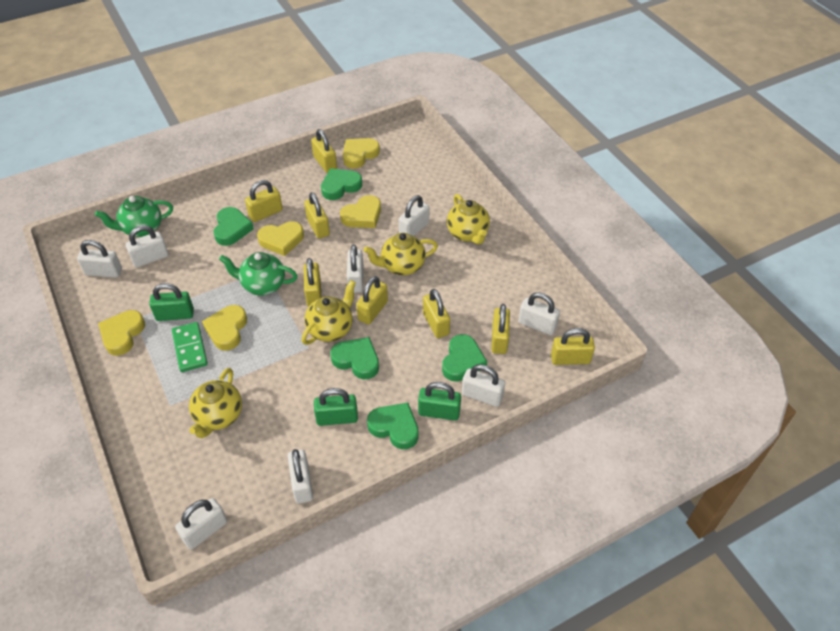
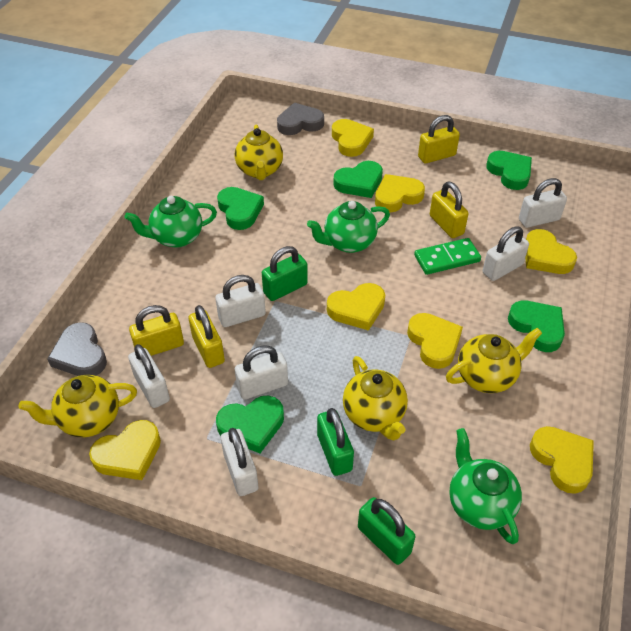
green teapot: [95,196,173,237] [219,252,298,296] = 2 -> [125,196,217,248] [307,201,390,253] [449,428,522,544] = 3
grey heart: none = 0 -> [47,322,107,376] [277,103,324,135] = 2
white padlock: [77,240,122,278] [126,225,169,268] [175,498,227,550] [288,449,313,504] [347,245,364,293] [399,195,429,236] [462,364,505,407] [518,292,560,335] = 8 -> [128,344,170,408] [215,275,266,327] [221,428,258,496] [235,345,288,399] [483,226,529,281] [519,178,567,228] = 6
yellow heart: [98,310,145,356] [202,305,247,351] [257,221,304,256] [340,195,381,228] [343,138,380,169] = 5 -> [89,420,161,480] [327,283,385,331] [332,119,374,157] [375,174,425,213] [407,313,463,369] [525,229,577,274] [530,426,594,494] = 7
yellow padlock: [245,180,283,222] [304,192,330,239] [304,258,322,307] [311,129,337,173] [356,276,388,325] [423,289,450,338] [491,304,510,354] [551,328,595,365] = 8 -> [129,305,184,356] [189,305,225,368] [418,115,460,163] [430,182,469,238] = 4

